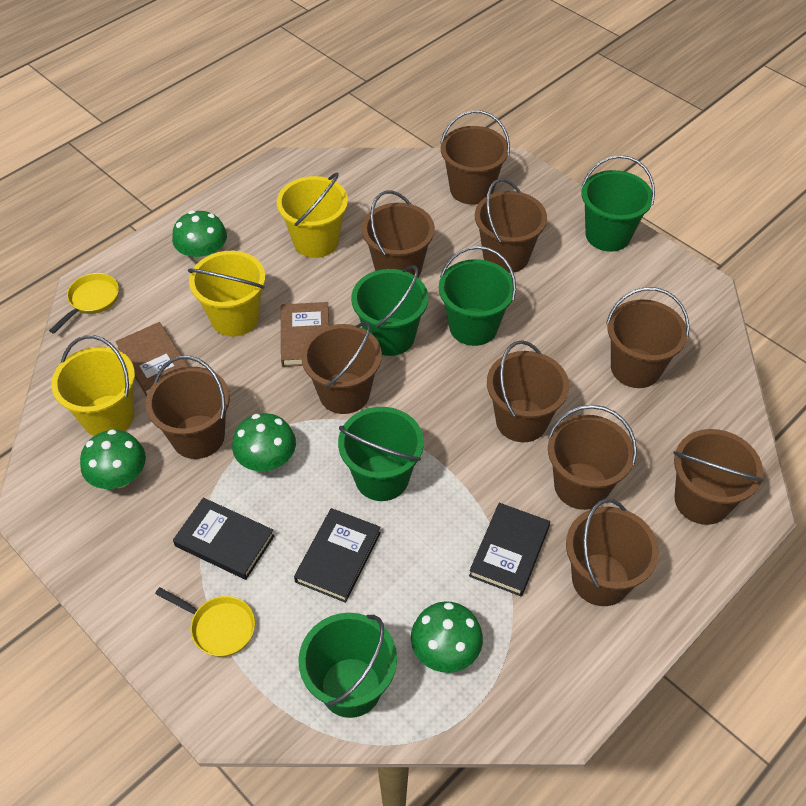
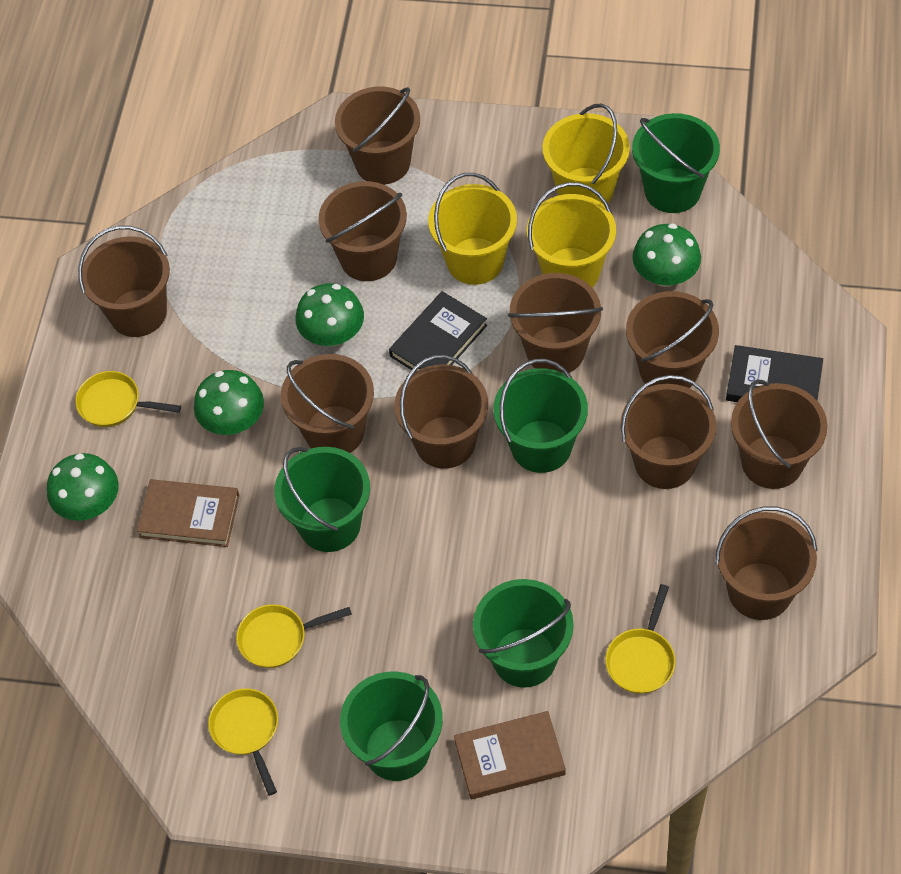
black book: [173,498,275,580] [294,508,381,603] [469,503,550,597] = 3 -> [389,291,487,371] [726,345,823,402] = 2
yellow pan: [49,273,119,334] [155,587,255,657] = 2 -> [75,371,181,427] [208,688,278,796] [236,604,352,668] [605,584,675,694] = 4

